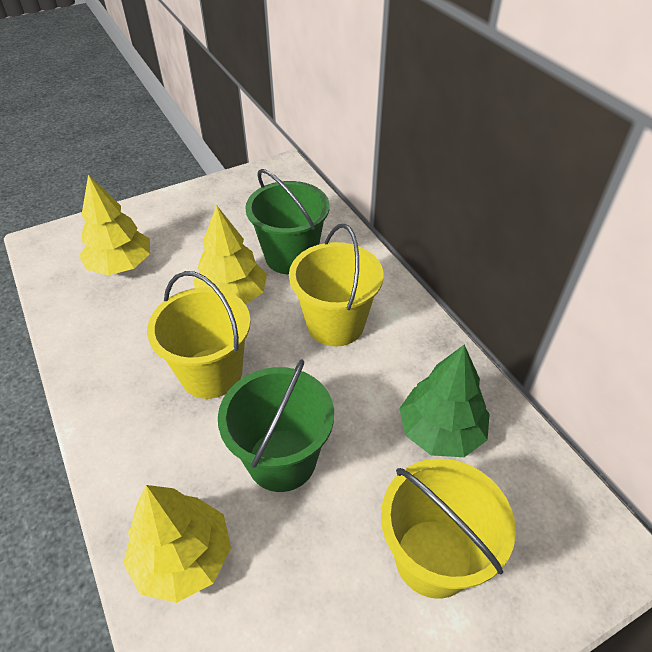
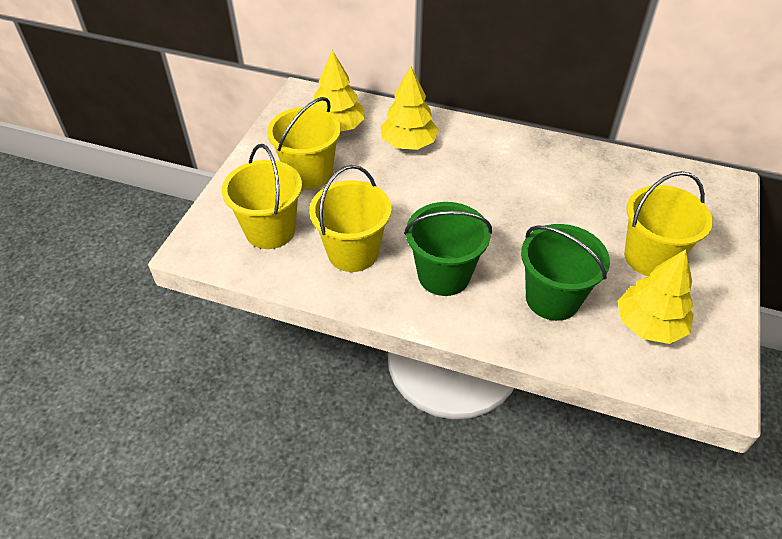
green tree: [399,344,490,457] = 1 -> none = 0
yellow bucket: [147,271,251,399] [289,224,384,346] [381,459,516,599] = 3 -> [222,144,302,249] [267,97,341,190] [309,165,392,272] [624,171,713,276] = 4

